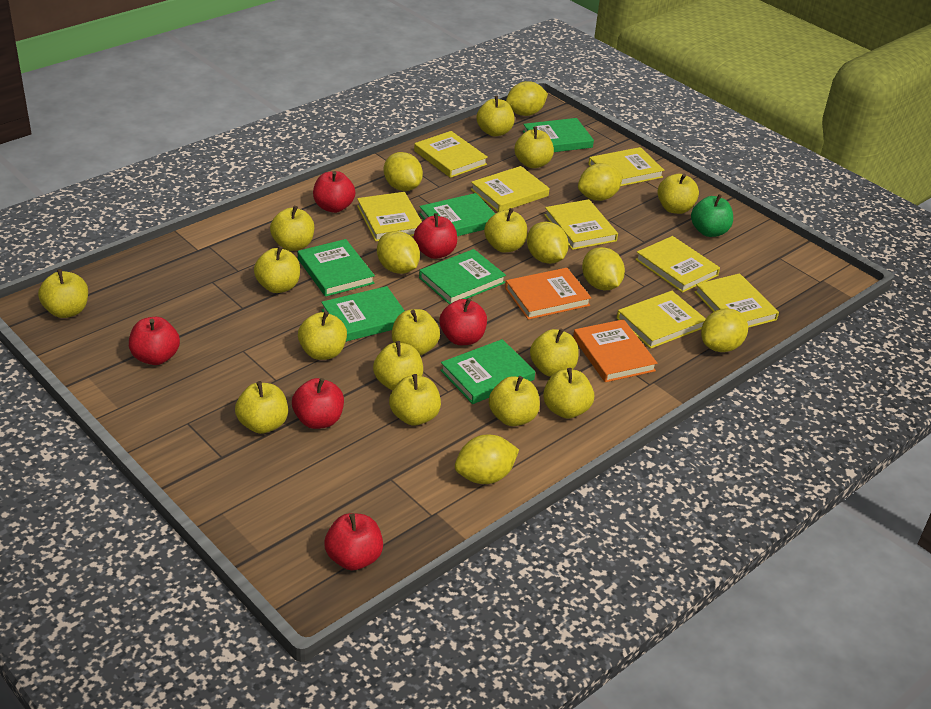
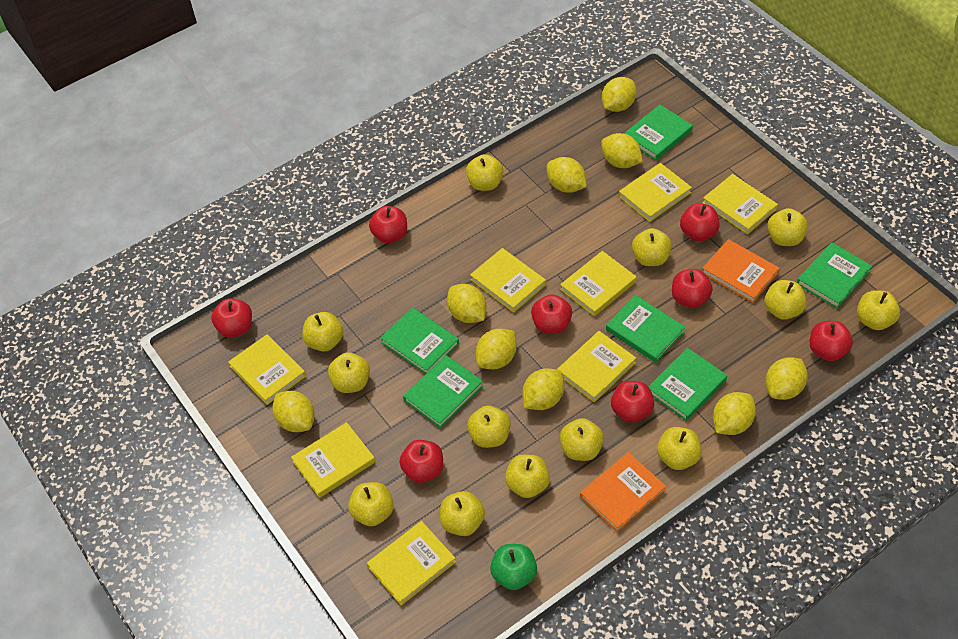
red apple: [129,317,180,365] [292,378,344,429] [313,171,355,213] [324,513,383,570] [414,213,457,259] [440,298,487,345] = 6 -> [211,298,252,338] [369,206,407,243] [399,440,443,483] [531,294,572,334] [611,381,654,423] [672,269,713,308] [680,203,719,241] [810,321,853,361] = 8
yellow apple: [38,269,88,318] [235,381,288,434] [254,246,300,293] [270,206,314,251] [298,311,347,360] [373,341,423,390] [389,374,441,425] [392,309,440,356] [477,96,515,136] [484,208,527,252] [489,376,540,426] [514,127,554,168] [530,328,579,377] [543,368,594,419] [657,173,699,214] = 15 -> [302,312,343,352] [328,352,370,393] [348,482,394,526] [440,491,485,536] [466,154,504,191] [467,405,511,448] [505,455,550,498] [560,418,604,461] [632,228,672,266] [657,427,702,470] [765,280,807,320] [767,208,808,246] [857,290,900,330] = 13
yellow lemon: [377,231,420,274] [384,152,423,191] [455,435,519,484] [506,81,548,116] [527,222,569,264] [578,163,623,201] [582,247,625,290] [701,308,748,352] = 8 -> [272,391,314,432] [447,284,487,323] [476,329,517,369] [522,368,564,410] [547,157,587,193] [601,133,643,168] [602,77,637,112] [713,392,756,435] [766,357,808,400] = 9

